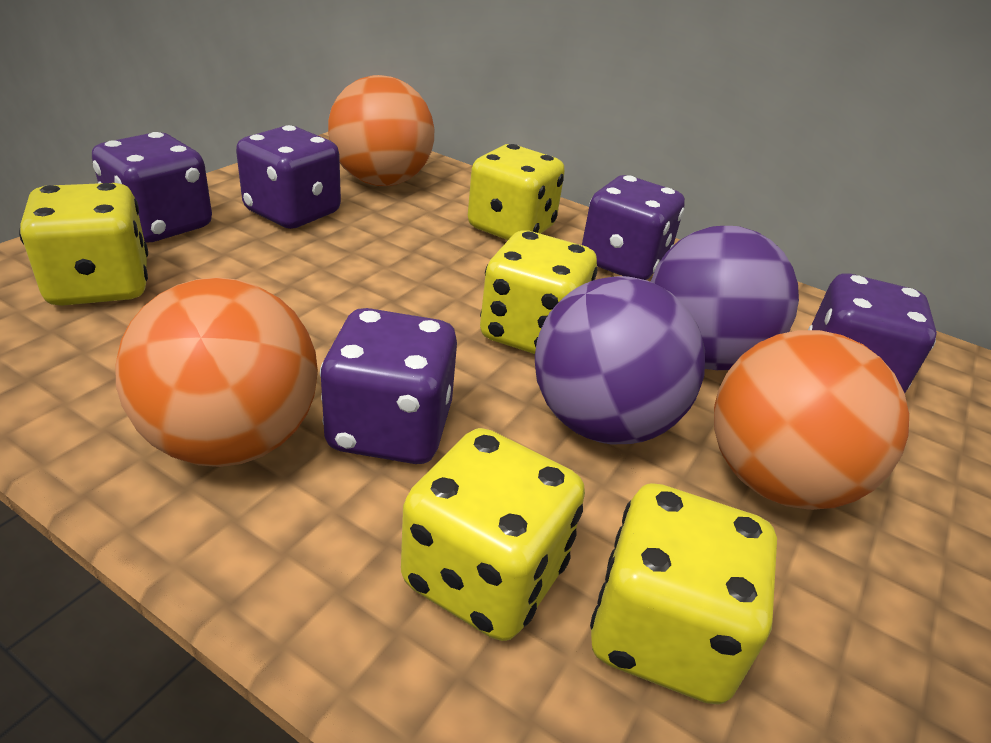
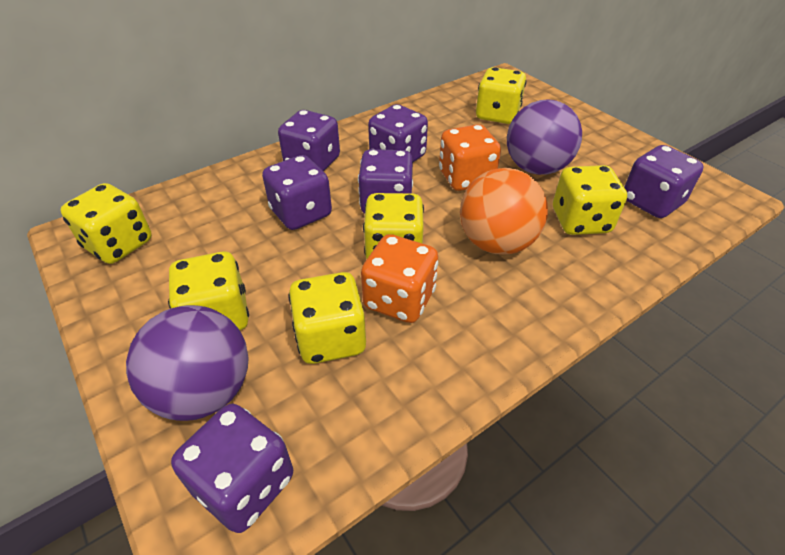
orange ball: [115,277,318,467] [328,75,434,186] [714,330,909,510] = 3 -> [460,168,548,255] = 1
orange dice: none = 0 -> [361,234,438,323] [439,124,501,191] = 2
purple dice: [92,132,212,243] [236,125,341,229] [320,308,457,464] [582,175,685,280] [808,274,937,393] = 5 -> [171,403,293,533] [262,155,332,230] [278,110,340,172] [358,149,413,214] [368,104,428,162] [624,145,704,218] = 6
yellow dice: [19,183,148,306] [401,428,585,641] [468,144,565,240] [480,230,598,354] [590,483,777,705] = 5 -> [60,183,152,264] [168,252,249,330] [288,272,366,364] [363,193,424,259] [476,67,527,124] [553,165,627,235] = 6

